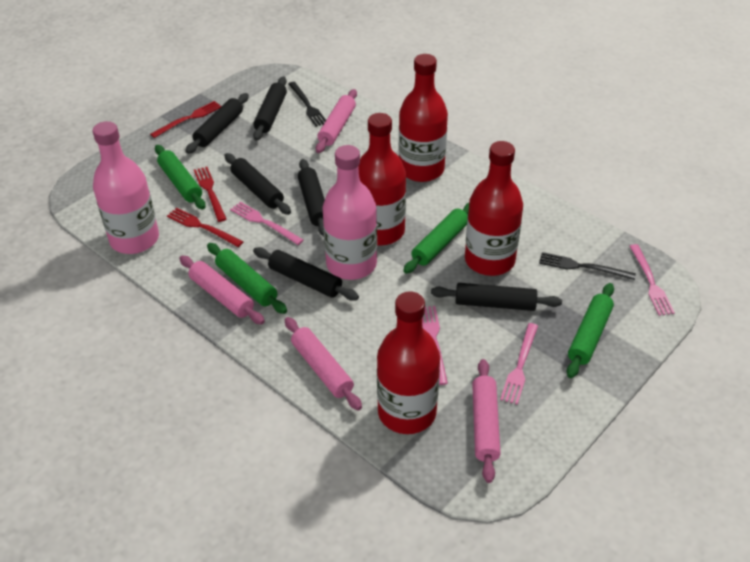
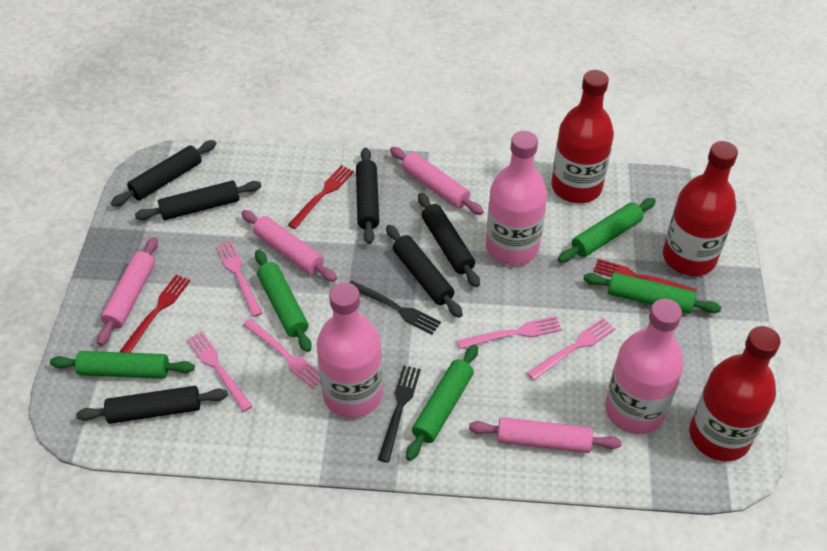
green rolling pin: [155,145,206,210] [207,243,287,314] [403,203,469,274] [567,283,614,378] = 4 -> [50,351,195,379] [255,250,312,352] [406,345,478,461] [558,198,656,262] [583,272,721,314] = 5
pink bottle: [93,121,159,254] [323,145,377,280] = 2 -> [317,282,383,418] [486,131,547,266] [605,299,684,434] = 3
pink fork: [230,202,304,245] [422,306,448,385] [500,323,538,405] [629,244,675,316] = 4 -> [186,331,252,412] [216,240,262,317] [243,318,320,389] [457,316,562,349] [527,318,615,380] = 5
red bottle: [358,113,406,246] [377,292,440,434] [399,54,448,182] [465,141,523,276] = 4 -> [551,70,614,203] [663,141,738,276] [689,326,780,461] = 3

